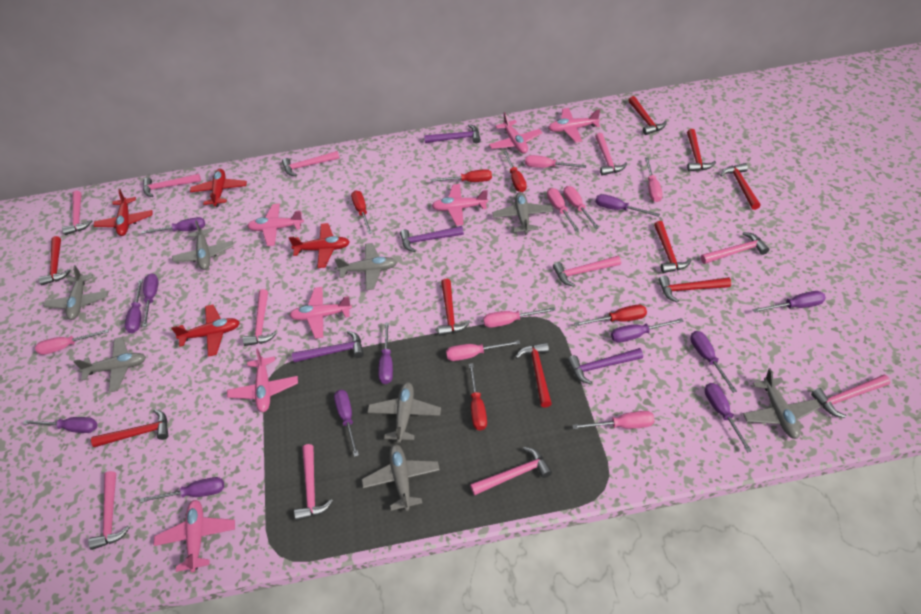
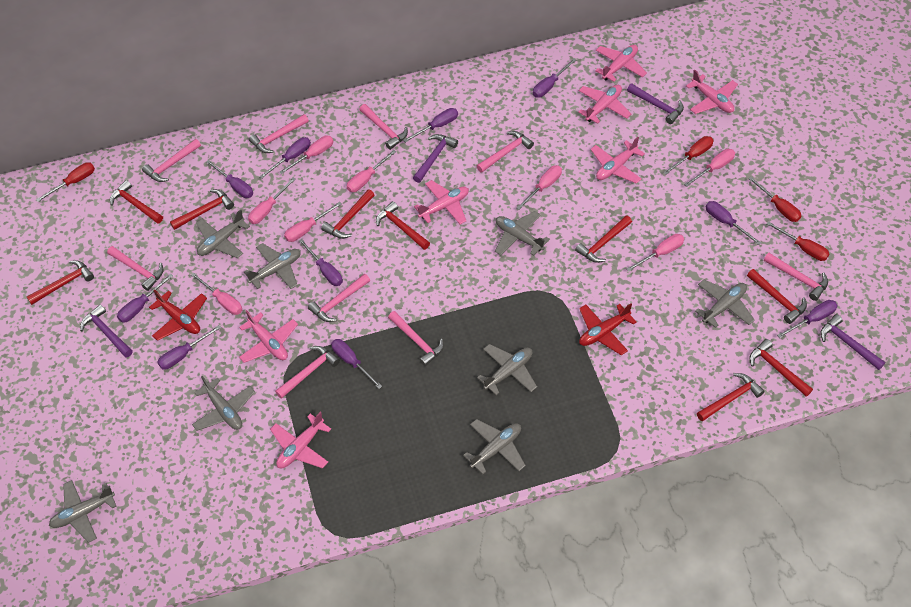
pink hammer: [62,190,92,235] [88,471,130,550] [143,174,201,197] [243,289,277,346] [282,151,340,176] [294,444,333,521] [470,447,552,496] [553,256,621,286] [595,133,627,175] [701,232,769,264] [811,374,890,418] = 11 -> [107,246,164,291] [142,139,201,182] [249,114,309,153] [275,346,340,399] [308,274,370,322] [359,104,408,150] [388,311,444,366] [477,131,534,173] [764,253,828,301] = 9
purple screwdriver: [23,417,97,433] [125,279,143,333] [140,477,224,503] [141,217,205,234] [142,273,159,327] [334,390,359,457] [378,322,393,384] [596,194,660,217] [611,318,684,343] [691,331,737,393] [705,383,752,453] [752,291,826,313] = 12 -> [117,273,173,323] [157,325,221,370] [206,160,253,198] [259,137,311,179] [299,239,343,286] [331,339,382,389] [403,108,458,143] [533,58,576,98] [706,201,761,245] [777,300,838,338] = 10
red plane: [94,189,153,236] [171,304,240,357] [190,169,247,207] [289,223,350,268] = 4 -> [149,289,207,341] [579,303,637,355] = 2
red screwdriver: [351,190,372,234] [431,169,492,182] [469,363,487,430] [503,151,527,192] [574,305,647,326] = 5 -> [36,162,95,202] [663,136,713,175] [748,177,801,222] [766,221,829,261] = 4

